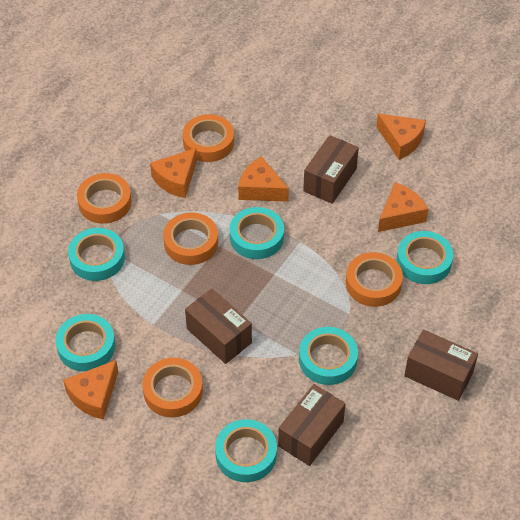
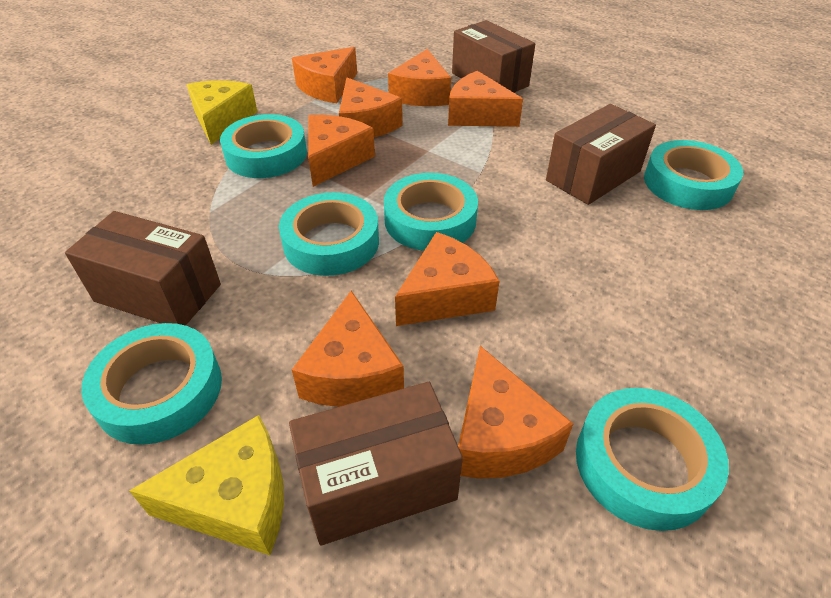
orange cheese: [63,360,118,420] [150,148,197,198] [238,156,289,202] [376,113,426,160] [378,182,428,232] = 5 -> [292,47,357,103] [292,291,404,407] [308,115,375,187] [339,78,403,137] [388,49,451,106] [395,232,500,326] [448,71,523,127] [458,346,573,479] = 8
orange tape: [77,173,132,224] [142,358,203,417] [163,212,218,265] [183,114,234,162] [346,252,403,307] = 5 -> none = 0
yellow cheese: none = 0 -> [129,415,284,555] [186,80,258,145] = 2

